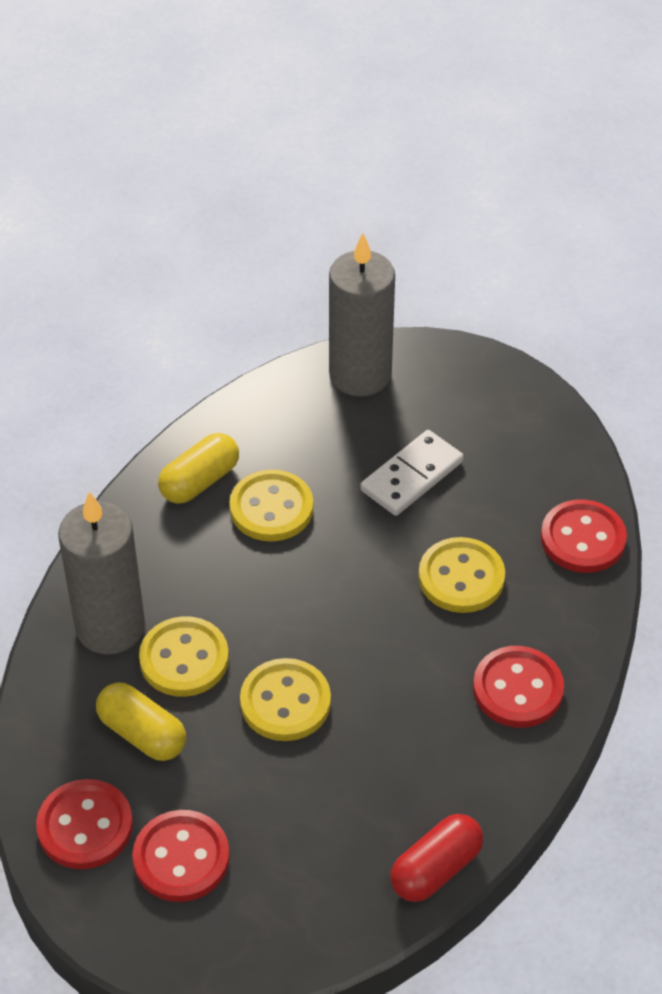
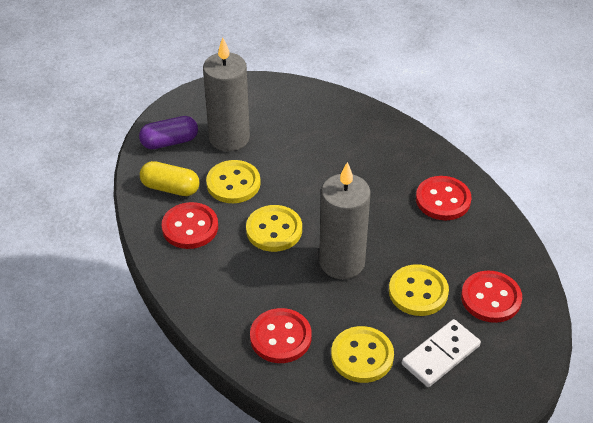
purple capsule: none = 0 -> [139,116,198,149] = 1
red capsule: [390,814,483,902] = 1 -> none = 0
yellow capsule: [96,682,186,761] [158,433,239,504] = 2 -> [140,161,200,196] = 1

